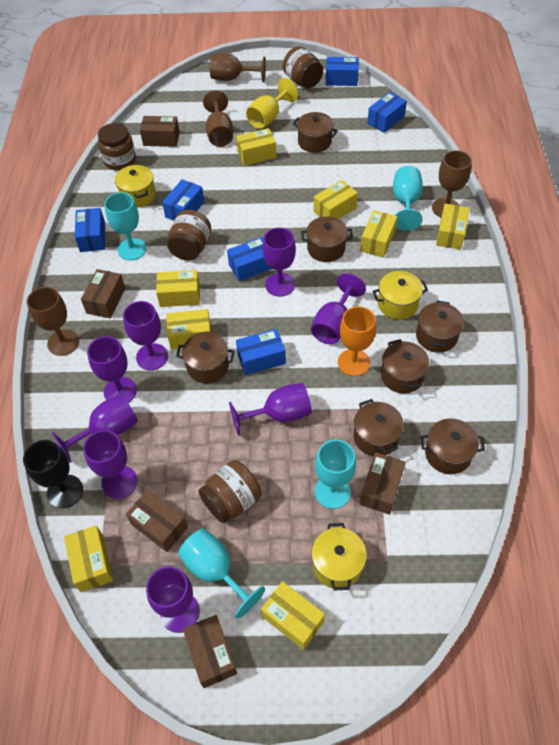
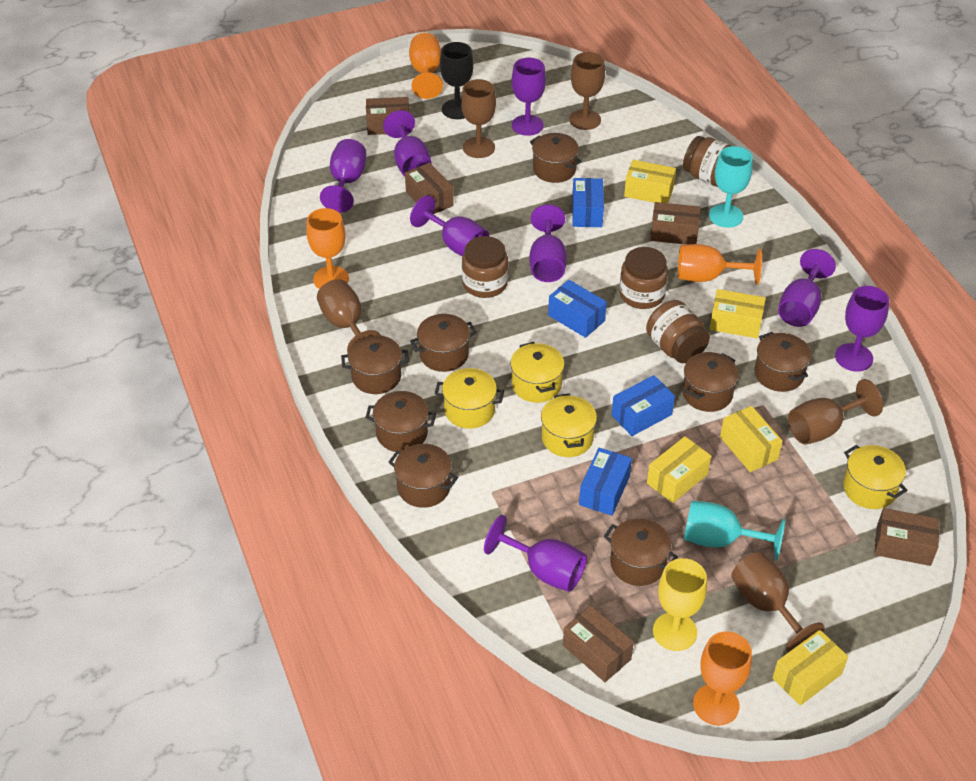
blue box: [75,208,105,252] [162,179,204,221] [227,237,272,282] [236,329,286,375] [326,57,359,86] [367,92,407,133] = 6 -> [548,280,607,338] [572,178,604,227] [579,448,632,516] [612,375,675,436] = 4
brown goblet: [27,287,79,356] [203,90,233,147] [210,53,266,83] [432,150,472,217] = 4 -> [317,279,381,353] [461,79,496,158] [569,52,605,130] [731,552,825,652] [788,379,883,445] = 5
brown pot: [176,332,235,383] [293,112,338,153] [301,216,353,262] [354,399,404,456] [381,339,429,393] [416,300,464,353] [421,418,485,474] = 7 -> [341,335,409,394] [365,391,436,452] [389,444,458,508] [410,314,477,372] [530,133,581,183] [604,518,678,586] [682,352,739,412] [754,332,811,392] = 8
orange goblet: [338,306,376,376] = 1 -> [306,208,349,289] [409,33,443,99] [678,244,762,285] [693,631,752,726] = 4
turquoise goblet: [104,192,146,260] [178,528,265,619] [315,440,356,509] [393,166,423,231] = 4 -> [684,501,785,561] [709,146,753,228] = 2
yellow box: [64,526,113,592] [156,270,200,307] [166,309,212,349] [236,128,277,166] [261,581,325,650] [313,180,358,219] [360,210,397,258] [436,204,470,250] = 8 -> [624,160,676,203] [647,436,711,503] [710,289,766,338] [720,406,783,472] [773,630,848,706] = 5
yellow pot: [115,165,156,208] [311,523,367,590] [372,271,428,319] = 3 -> [435,368,504,429] [510,342,565,403] [541,394,597,457] [843,445,907,509] = 4

